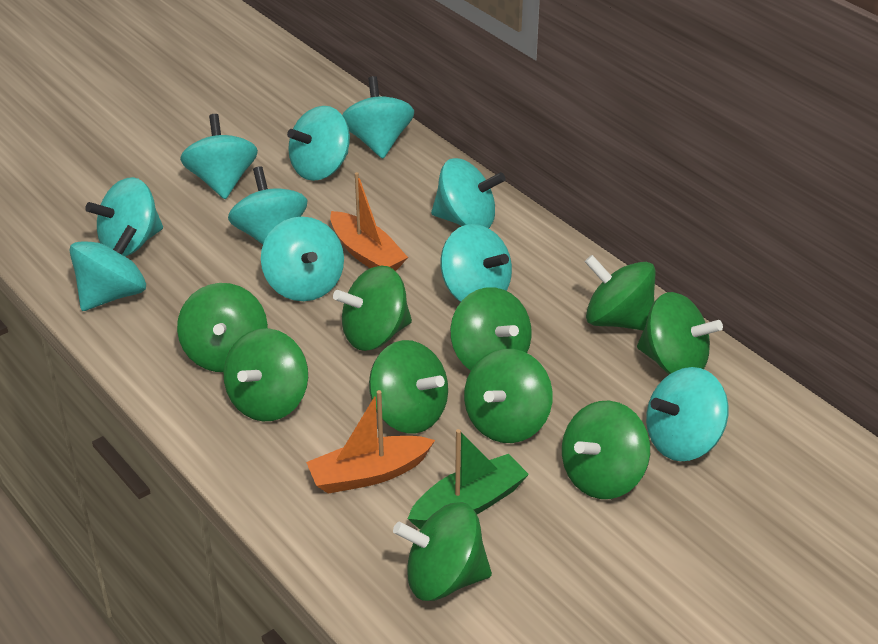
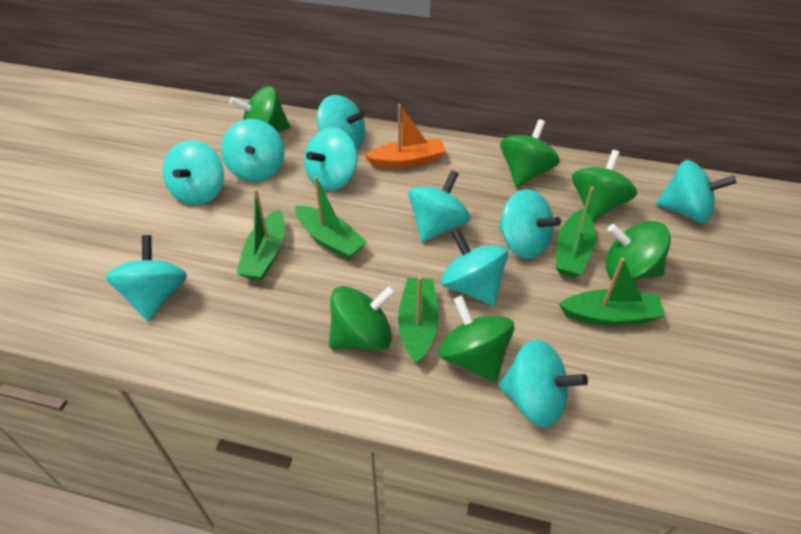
green boat: [408,429,529,529] = 1 -> [236,189,285,280] [295,176,367,259] [398,276,439,364] [556,187,596,277] [559,258,665,325] = 5
green spinning top: [177,283,268,372] [224,328,308,421] [333,266,412,351] [369,340,448,434] [393,502,492,601] [450,287,532,371] [464,349,553,443] [562,401,650,499] [585,255,655,331] [637,292,723,375] = 10 -> [230,86,290,132] [329,285,396,351] [438,296,514,383] [500,119,560,187] [572,150,637,221] [605,221,671,281] = 6
orange boat: [306,390,435,494] [330,172,408,271] = 2 -> [365,104,446,168] = 1

